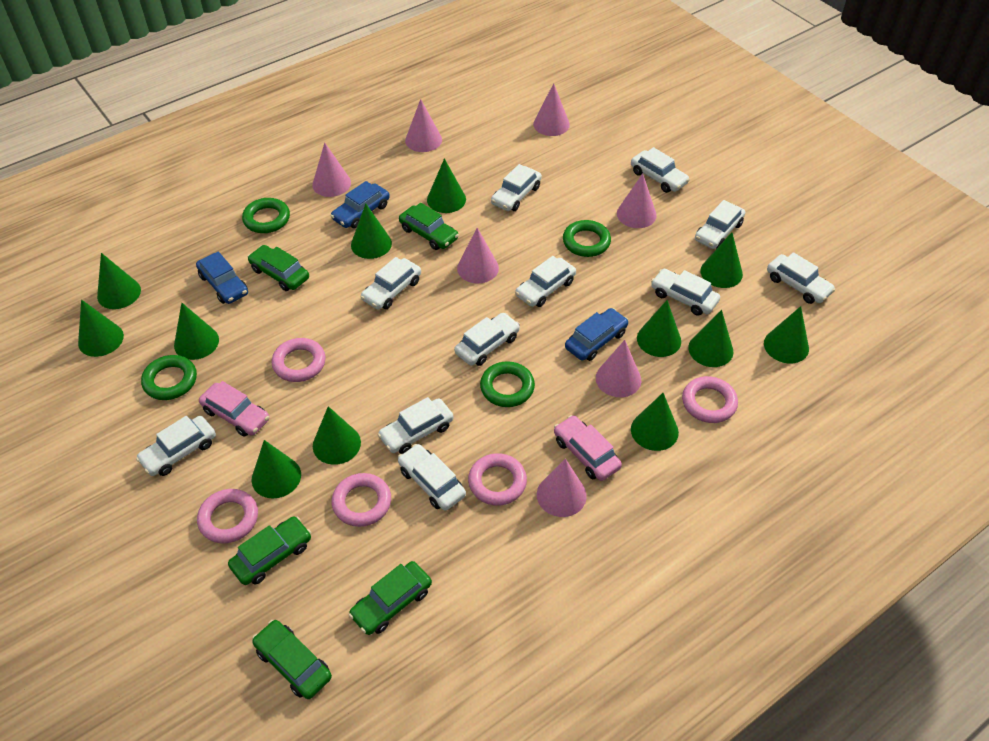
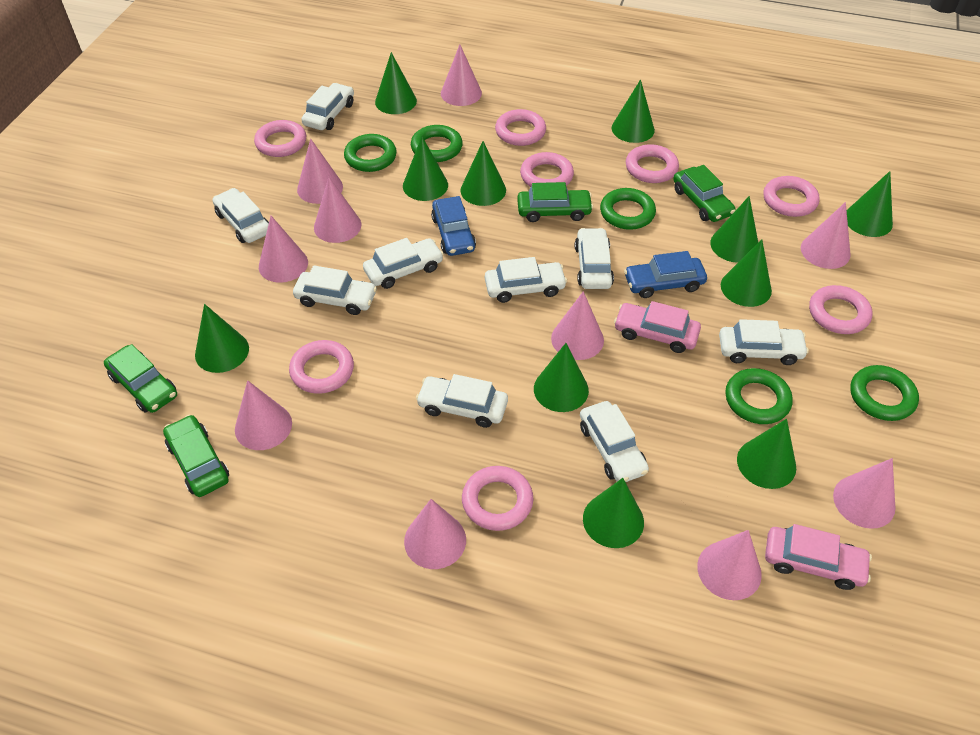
blue car: [196,252,248,304] [331,181,390,228] [565,308,629,361] = 3 -> [431,196,476,256] [624,251,707,298] = 2
green car: [228,516,311,585] [248,245,309,291] [252,620,332,699] [349,561,432,635] [399,203,459,250] = 5 -> [104,344,177,413] [163,415,229,497] [517,182,593,222] [673,165,736,222] = 4
green cone: [78,299,124,357] [97,253,141,309] [174,303,219,360] [251,440,301,499] [313,406,361,465] [351,203,392,259] [427,158,466,213] [631,393,679,451] [637,300,681,357] [688,310,733,367] [700,232,743,288] [764,306,809,363] = 12 -> [195,304,249,373] [375,52,417,114] [403,136,448,201] [460,141,506,206] [534,343,589,412] [583,478,644,548] [612,80,655,143] [710,196,758,263] [721,239,772,307] [737,419,796,489] [847,171,893,237] = 11
green ring: [141,355,197,400] [242,198,290,233] [480,361,535,407] [563,220,611,257] = 4 -> [344,134,397,172] [411,125,463,162] [600,188,656,230] [725,368,793,424] [850,365,919,421] = 5
pink cone: [312,143,351,197] [405,99,442,152] [457,228,499,283] [533,83,570,136] [537,458,587,517] [596,340,641,397] [617,173,657,228] = 7 -> [235,380,292,450] [259,216,308,283] [297,139,343,204] [314,177,361,243] [404,499,466,569] [441,44,482,106] [551,291,604,360] [697,530,762,600] [801,202,851,269] [833,458,895,529] = 10
pink ring: [197,489,258,543] [272,338,326,382] [332,473,391,527] [468,453,527,506] [682,376,738,423] = 5 -> [254,120,306,157] [289,340,354,394] [462,466,533,531] [495,109,546,146] [520,152,574,187] [626,144,679,183] [763,176,820,217] [809,285,872,334] = 8
white car: [136,416,216,476] [360,257,421,310] [378,397,454,454] [398,444,466,511] [454,313,520,366] [491,164,542,211] [515,256,576,307] [631,147,690,193] [651,269,720,316] [695,200,745,249] [767,252,835,304] = 11 -> [213,188,269,243] [293,265,377,315] [301,83,354,130] [363,238,444,289] [416,374,508,428] [485,257,567,303] [575,228,614,289] [580,401,649,482] [719,319,809,365] = 9

